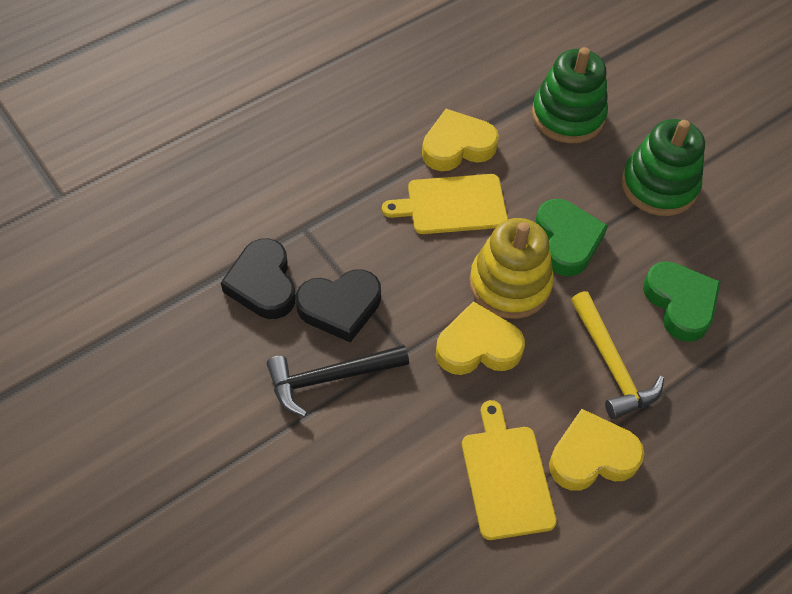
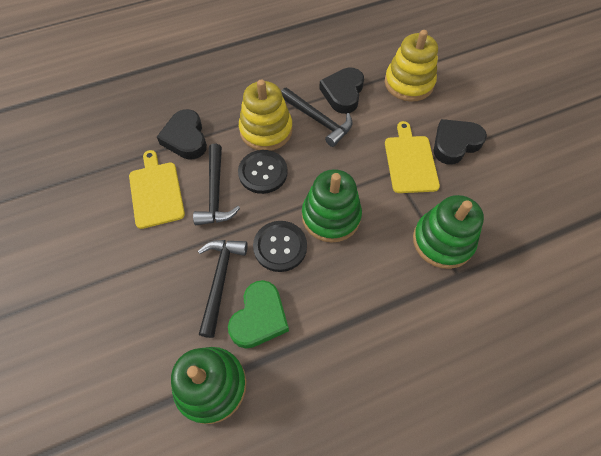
black button: none = 0 -> [238,150,288,194] [253,221,307,272] = 2
black hammer: [267,345,409,417] = 1 -> [193,144,240,225] [198,240,248,338] [281,88,352,147] = 3
black heart: [221,238,295,319] [296,269,381,342] = 2 -> [157,109,207,160] [319,67,364,114] [434,119,487,165] = 3
green heart: [535,199,608,276] [643,261,721,342] = 2 -> [228,280,289,349] = 1
green stacking toy: [532,47,608,143] [621,119,705,216] = 2 -> [171,347,246,424] [302,169,362,243] [413,195,484,269] = 3
yellow hammer: [571,291,664,419] = 1 -> none = 0
yellow heart: [422,109,499,171] [436,301,525,375] [549,409,644,491] = 3 -> none = 0
yellow stacking toy: [470,218,554,319] = 1 -> [239,80,293,151] [385,30,438,102] = 2

